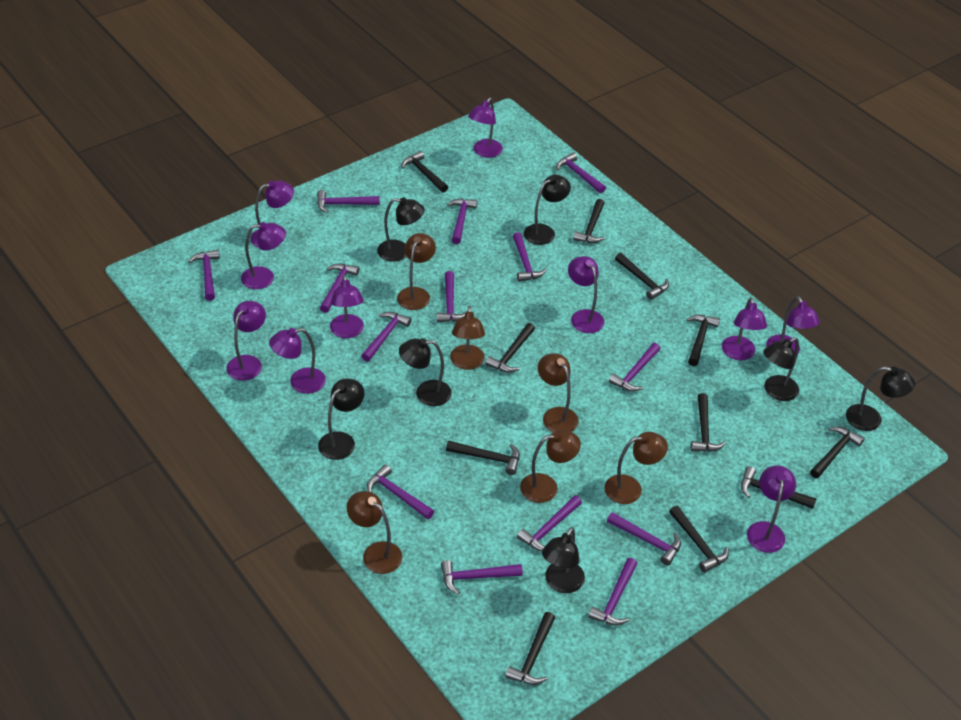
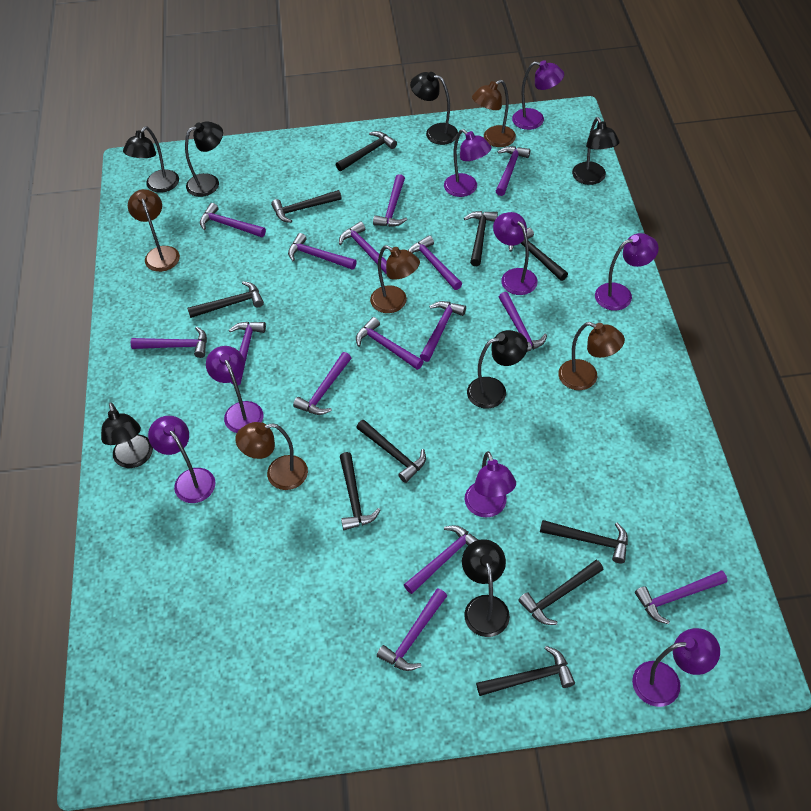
black hammer: [401,151,448,193] [446,441,520,475] [486,323,535,373] [505,612,555,685] [573,199,605,243] [615,253,669,300] [669,505,729,573] [687,315,720,366] [691,393,726,452] [741,466,817,509] [810,427,864,478] = 11 -> [187,281,264,318] [271,190,342,223] [336,131,397,171] [340,452,380,530] [356,420,426,483] [464,211,498,266] [476,646,575,696] [509,228,568,281] [518,560,603,625] [540,520,628,564] = 10
brown lamp: [347,491,402,574] [397,233,436,310] [450,306,485,370] [520,430,581,503] [538,353,579,432] [604,432,668,504] = 6 -> [128,189,180,272] [235,422,308,490] [370,245,420,313] [472,80,516,147] [558,322,625,390] = 5
purple hammer: [188,250,220,301] [317,190,380,213] [320,264,359,313] [361,312,412,362] [367,464,434,519] [437,271,465,322] [441,560,523,594] [447,198,477,244] [513,232,547,282] [517,495,582,551] [556,152,606,193] [588,558,637,626] [607,512,681,565] [609,343,660,392] = 14 -> [131,327,207,358] [200,203,266,237] [229,322,266,385] [288,233,357,270] [293,352,351,415] [339,222,387,274] [356,317,424,370] [373,174,407,227] [377,588,447,671] [404,525,478,594] [408,235,462,290] [420,301,466,362] [496,146,530,196] [499,292,547,352] [635,571,727,624] = 15
purple lamp: [226,301,266,381] [241,222,286,289] [251,180,294,248] [269,328,326,394] [330,275,364,338] [468,98,503,158] [568,256,604,333] [722,297,767,360] [747,465,796,553] [766,296,820,354] = 10 -> [148,416,216,503] [206,346,263,433] [444,129,491,197] [465,451,516,518] [493,212,538,295] [512,60,564,130] [595,233,659,311] [632,628,720,707] = 8

